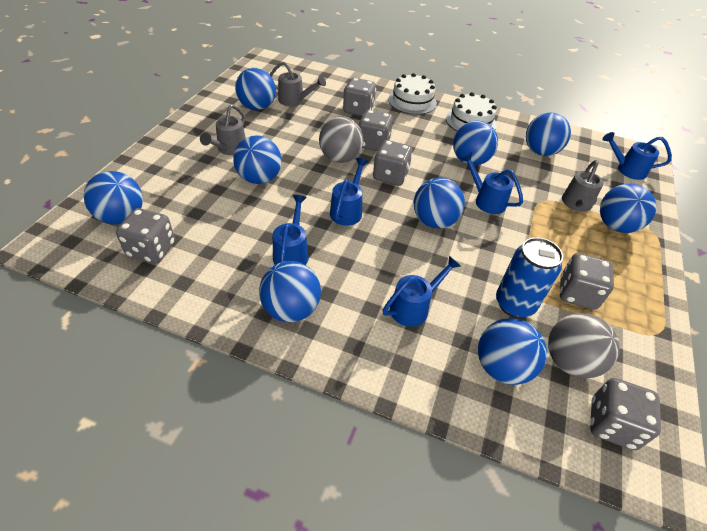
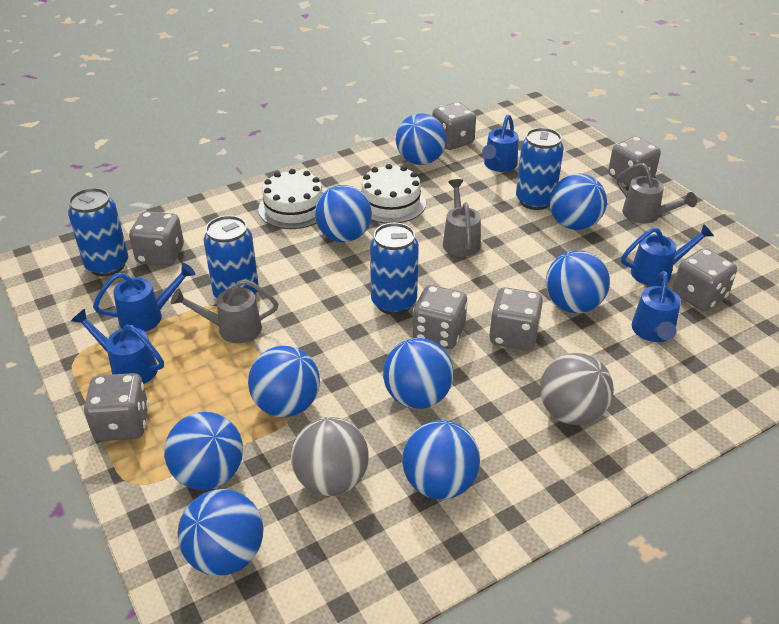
blue can: [496,237,563,318] = 1 -> [68,188,128,277] [204,215,259,299] [370,223,419,315] [516,128,564,210] = 4
grey dice: [116,208,175,264] [343,78,376,116] [358,109,393,151] [373,140,413,186] [560,253,614,310] [590,378,661,450] = 6 -> [84,373,149,441] [129,211,184,266] [412,285,468,349] [432,102,476,150] [489,287,543,350] [608,136,661,187] [673,248,737,311] = 7

